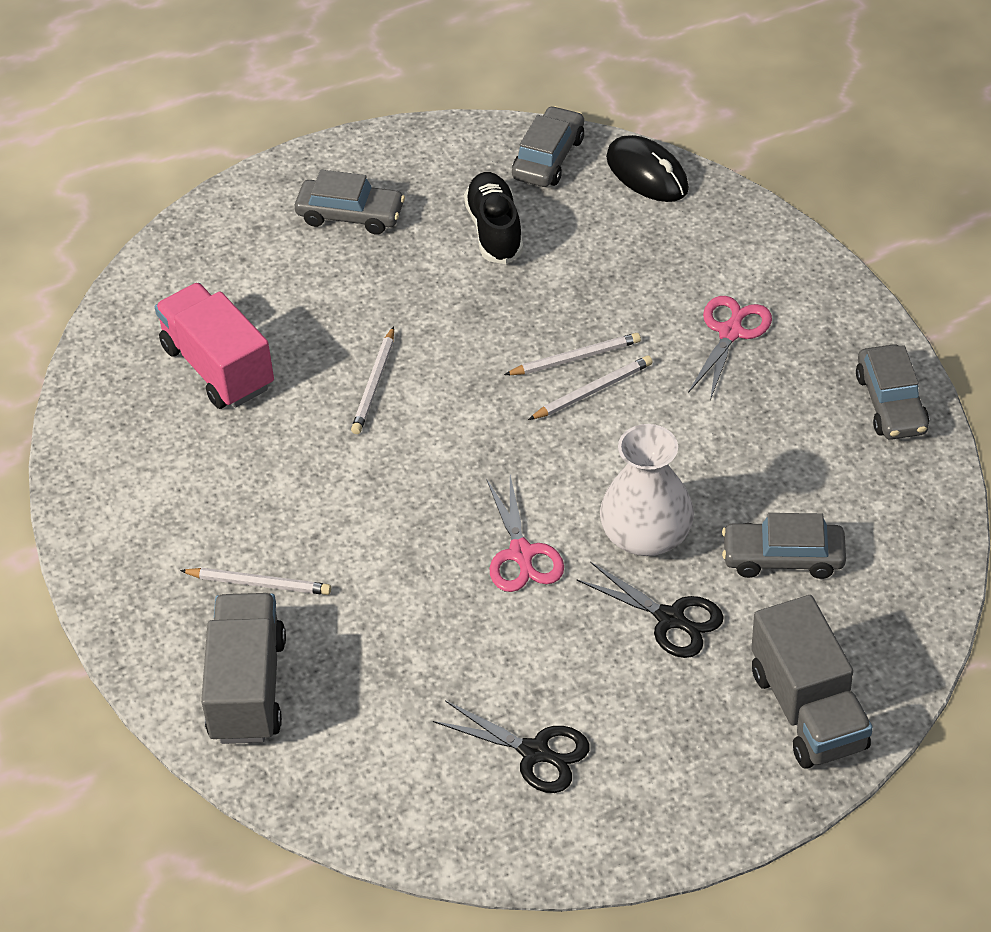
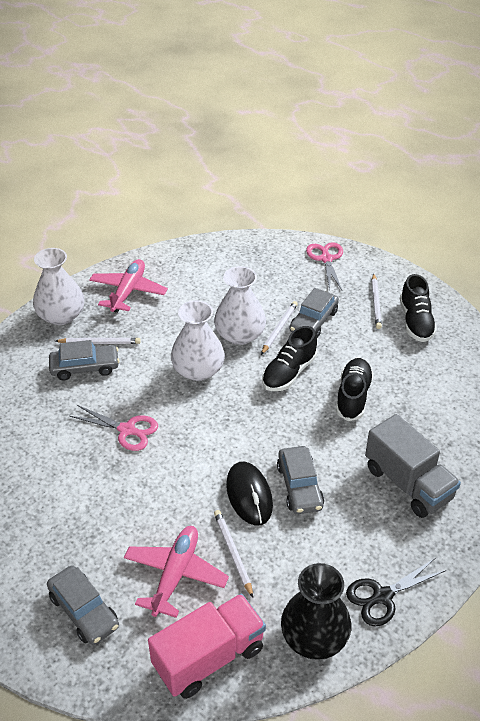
black scissors: [433,700,590,793] [577,562,724,658] = 2 -> [346,558,446,626] = 1
black shoe: [464,172,524,264] = 1 -> [262,326,317,391] [336,358,374,421] [400,274,437,342] = 3
black vase: none = 0 -> [281,563,351,660] = 1
grey truck: [201,593,286,744] [751,595,873,769] = 2 -> [365,414,461,518] = 1
pink plane: none = 0 -> [89,259,168,313] [124,526,229,618] = 2
white vase: [600,424,694,556] = 1 -> [33,248,84,325] [171,300,225,381] [214,266,266,345] = 3

